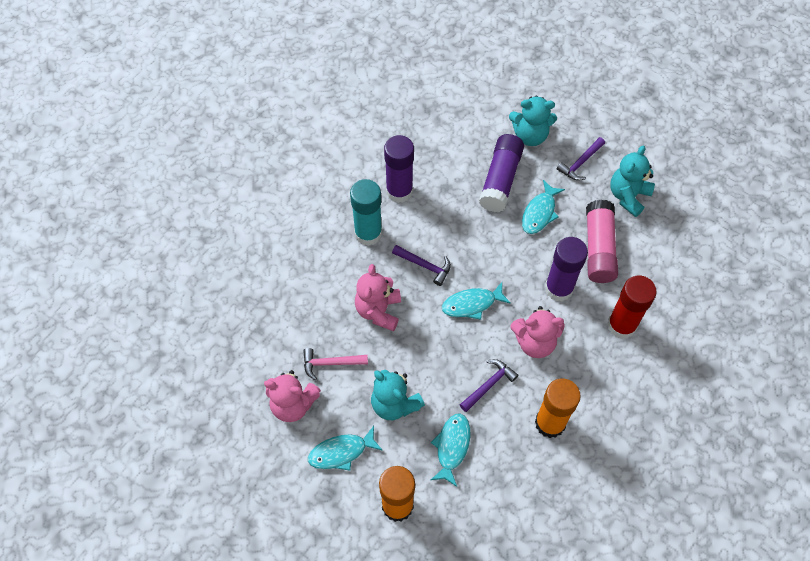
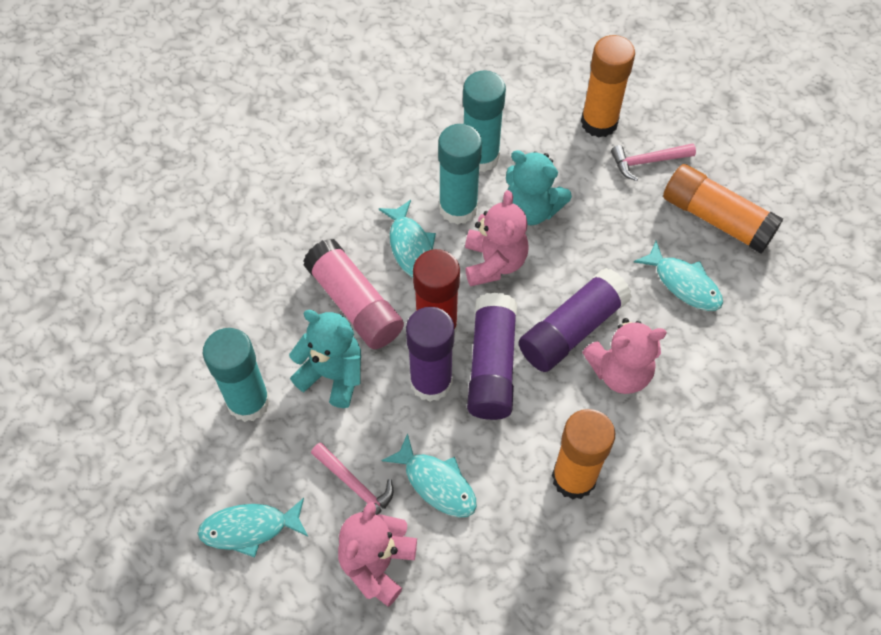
orange glue stick: [379,466,415,522] [535,379,581,438] = 2 -> [552,409,615,500] [581,35,635,137] [663,164,783,253] = 3
pink hammer: [303,348,368,380] = 1 -> [311,442,393,515] [611,143,696,181] = 2
purple hammer: [392,245,451,286] [460,359,518,412] [557,137,605,181] = 3 -> none = 0
turquoise glue stick: [350,179,382,246] = 1 -> [203,328,270,422] [438,124,482,225] [463,71,506,172] = 3
turquoise teddy bear: [371,370,425,420] [509,95,557,146] [610,146,655,217] = 3 -> [289,310,361,408] [506,150,572,225] = 2

